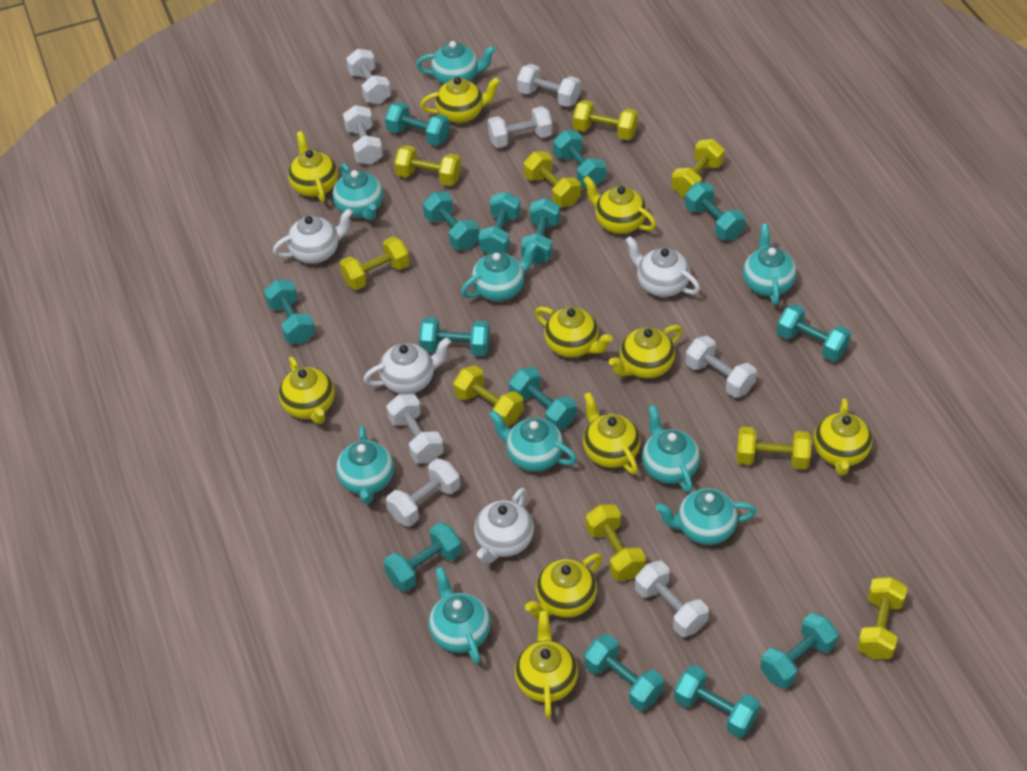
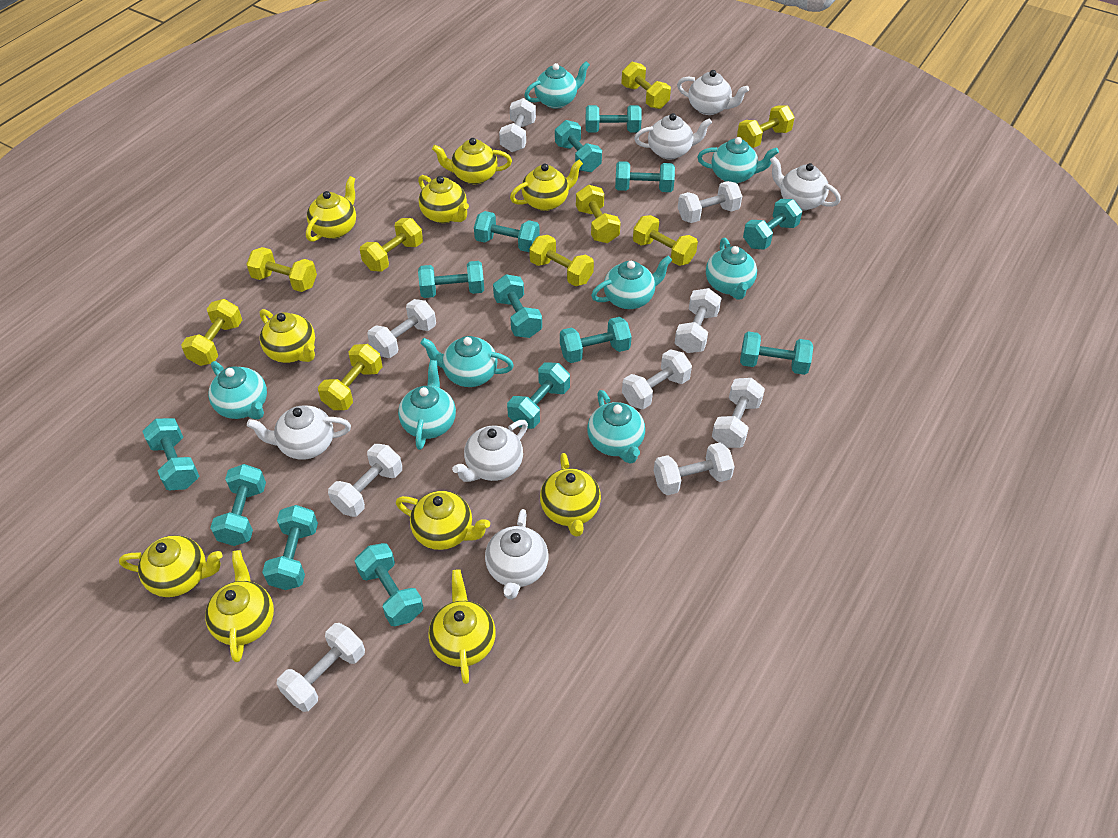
turquoise teapot: [333,163,383,220] [336,426,394,504] [416,41,496,84] [429,567,491,664] [461,241,537,301] [489,410,577,472] [642,405,700,493] [656,489,757,545] [743,224,797,305] = 9 -> [208,361,267,419] [398,360,456,450] [420,336,514,387] [524,61,590,109] [587,390,645,464] [591,256,672,309] [697,137,779,183] [706,238,757,300] = 8
white dumbbell: [343,105,383,165] [346,49,391,104] [386,394,444,463] [386,458,460,527] [487,106,553,148] [517,64,581,107] [635,561,709,637] [685,336,757,398] = 8 -> [277,623,365,712] [328,444,402,517] [367,299,436,358] [499,98,536,152] [622,349,692,410] [654,442,735,495] [675,288,722,353] [678,181,742,223] [712,378,765,448] = 9
white teapot: [273,208,353,264] [363,337,451,394] [474,488,534,564] [625,236,700,297] = 4 -> [247,405,351,460] [452,420,528,482] [485,509,548,599] [634,113,712,160] [677,70,749,115] [770,156,841,210] = 6

